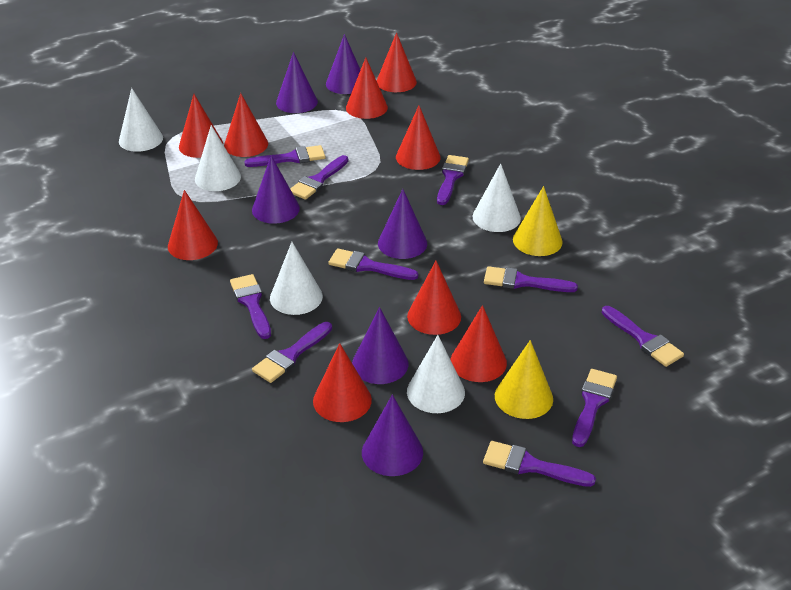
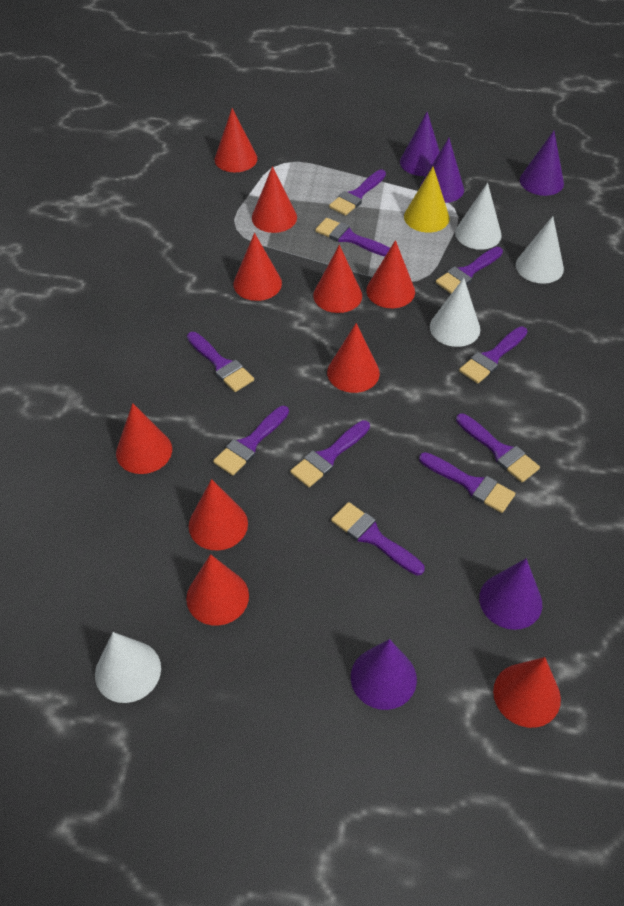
purple cone: [252,156,300,224] [276,52,318,113] [326,34,361,94] [352,307,408,384] [362,395,423,476] [378,189,427,259] = 6 -> [351,639,417,710] [400,112,440,176] [420,138,464,203] [479,558,542,630] [520,131,564,196] = 5
red cone: [168,190,218,260] [179,94,223,158] [224,93,268,157] [313,343,372,422] [346,57,388,119] [377,32,417,92] [396,106,441,170] [407,261,461,335] [450,305,507,382] = 9 -> [116,403,172,474] [186,554,249,626] [189,479,248,551] [215,108,257,172] [233,233,282,301] [252,166,297,233] [313,245,362,313] [327,323,380,393] [366,240,415,308] [493,657,561,728] = 10
white cone: [119,88,163,152] [195,125,241,191] [270,242,323,315] [407,335,465,413] [473,163,521,232] = 5 -> [95,632,161,703] [430,278,480,347] [455,183,502,250] [516,216,564,284] = 4
yellow cone: [495,340,553,419] [513,186,563,256] = 2 -> [404,167,450,233] = 1

